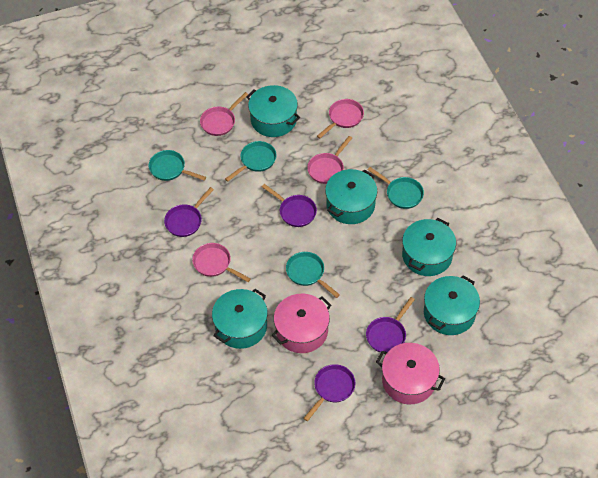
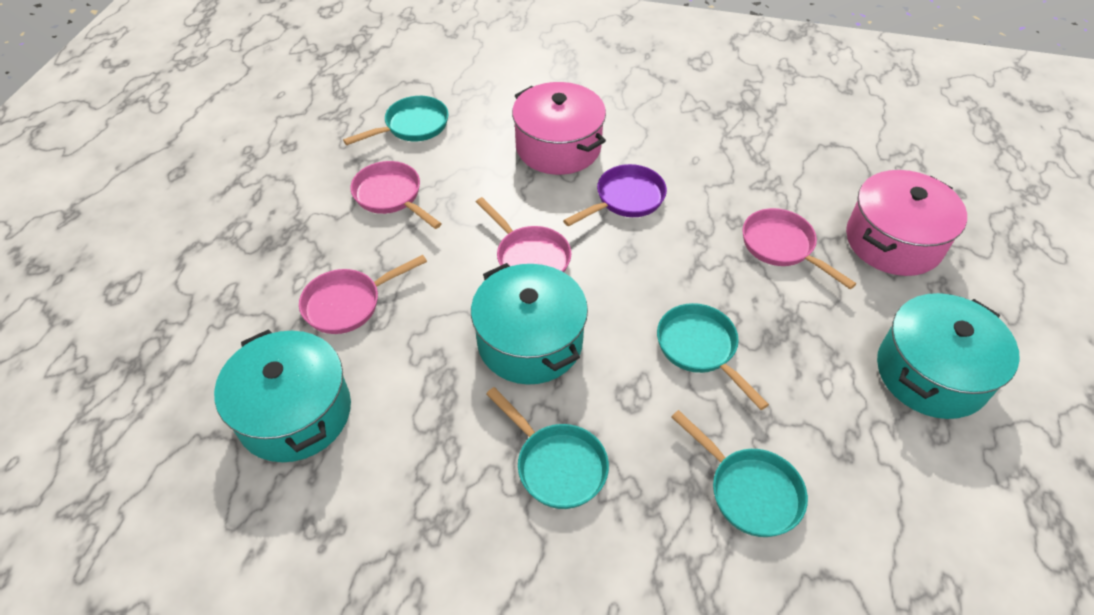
purple pan: [164,187,214,237] [262,184,317,227] [303,364,355,421] [366,297,415,353] = 4 -> [563,164,667,227] = 1
turquoise pot: [212,289,268,349] [247,85,300,137] [325,169,377,224] [402,218,456,276] [424,275,480,335] = 5 -> [214,329,351,462] [471,263,588,385] [877,293,1020,419] = 3

